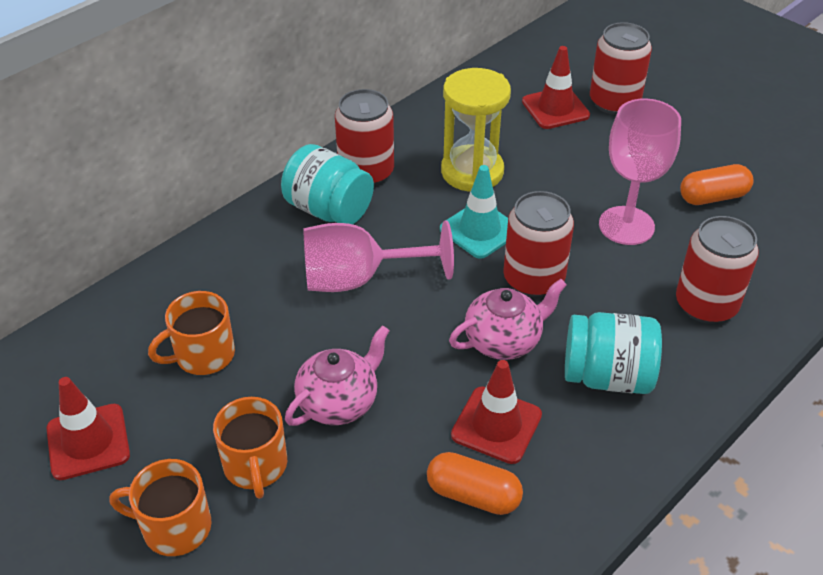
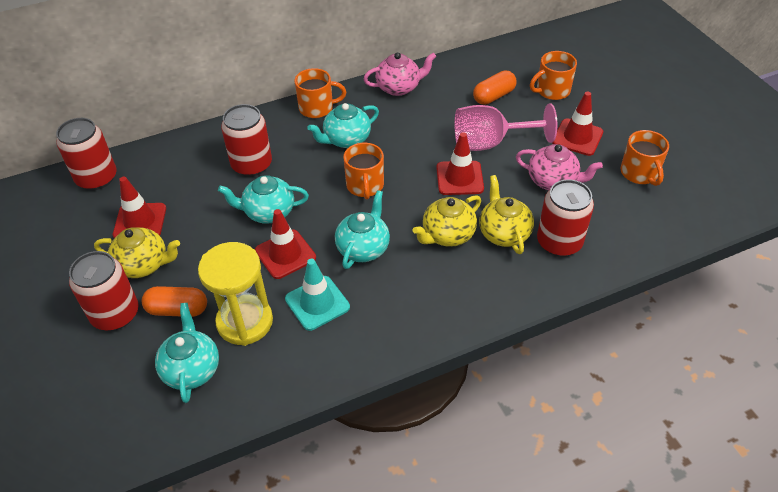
orange mug: [109,459,212,556] [148,291,235,375] [213,397,287,499] = 3 -> [294,68,346,118] [343,143,384,200] [530,51,577,100] [620,130,669,186] = 4
pink goblet: [303,221,454,292] [599,98,681,245] = 2 -> [454,104,557,151] = 1
red traffic cone: [47,377,130,480] [451,360,542,464] [522,46,590,129] = 3 -> [113,177,166,238] [255,209,316,279] [436,132,484,195] [552,92,603,156] = 4
turquoise jar: [281,144,374,224] [565,312,662,394] = 2 -> none = 0
turquoise teapot: none = 0 -> [155,303,219,403] [218,175,309,224] [307,103,379,148] [335,190,390,269] = 4
yellow teapot: none = 0 -> [94,227,180,278] [412,195,481,247] [479,175,534,254] = 3

